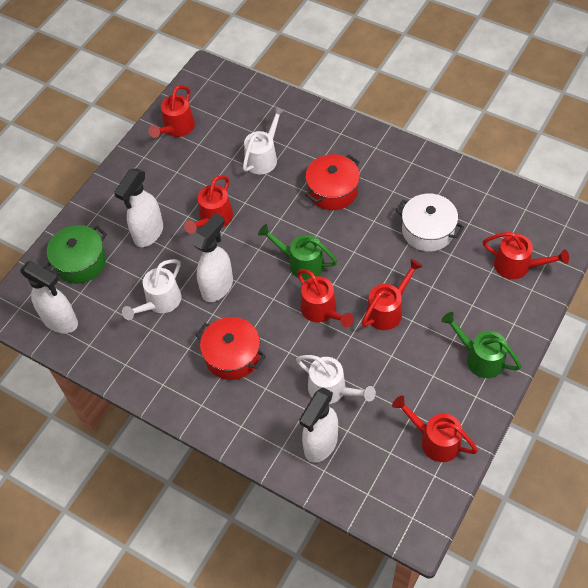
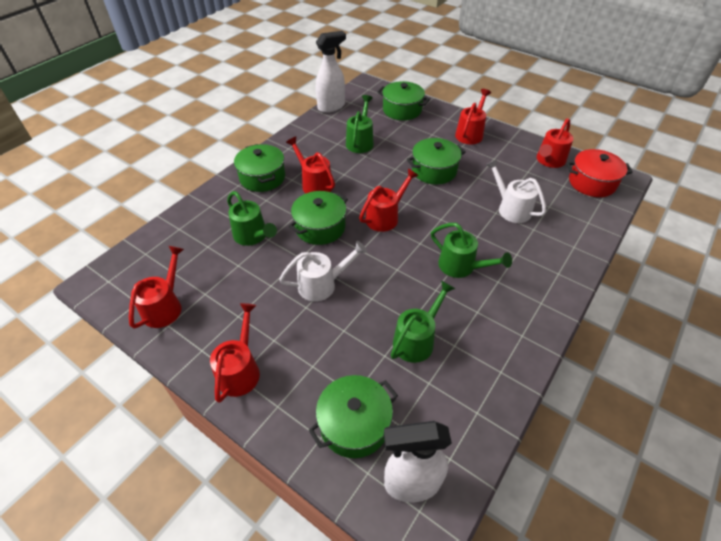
green pot: [44,225,107,284] = 1 -> [234,144,285,192] [289,191,348,245] [308,375,398,458] [377,81,430,120] [407,138,466,184] = 5
green watering can: [258,224,337,280] [441,312,521,378] = 2 -> [227,191,277,246] [346,95,374,153] [391,281,455,363] [431,223,512,278] = 4
red pot: [196,317,266,380] [305,154,360,210] = 2 -> [566,149,633,197] = 1
white pot: [395,194,464,252] = 1 -> none = 0
white spray bottle: [20,261,78,333] [114,168,163,247] [193,213,233,302] [299,388,338,463] = 4 -> [316,31,346,113] [384,421,452,503] = 2
white watering can: [122,259,182,320] [243,106,285,174] [296,355,376,404] = 3 -> [279,241,367,301] [486,159,546,223] = 2

